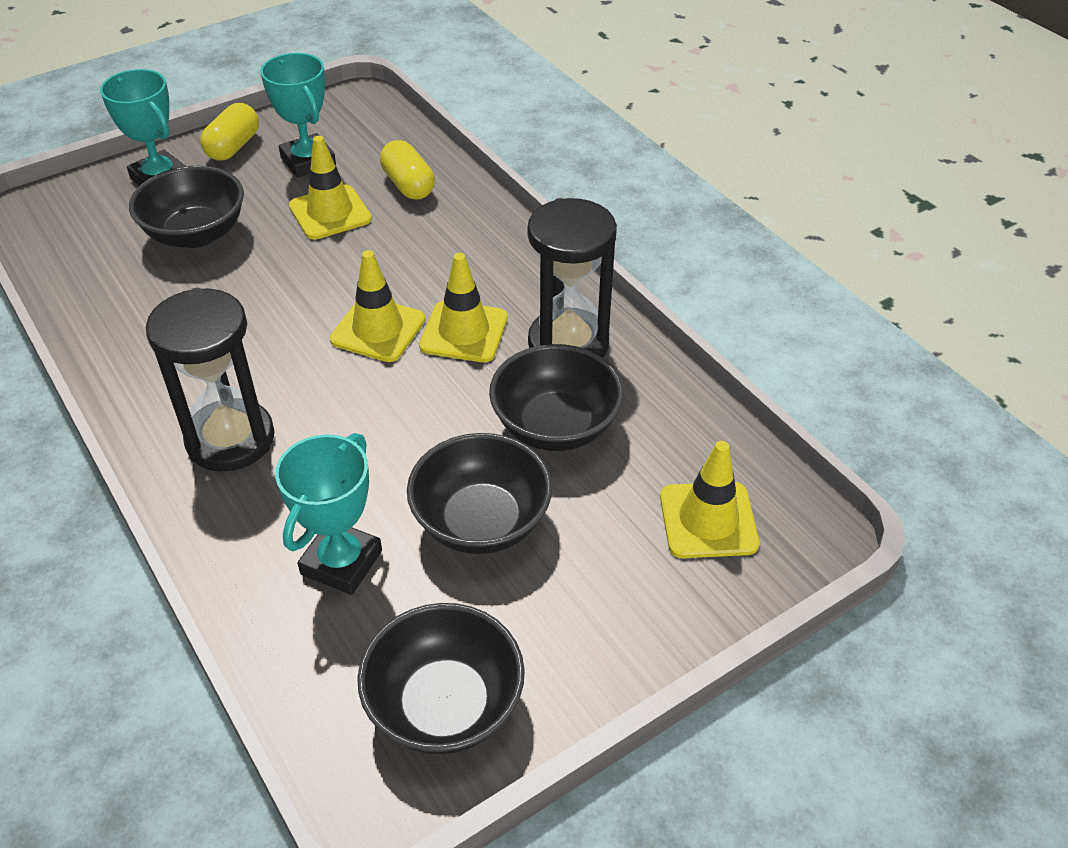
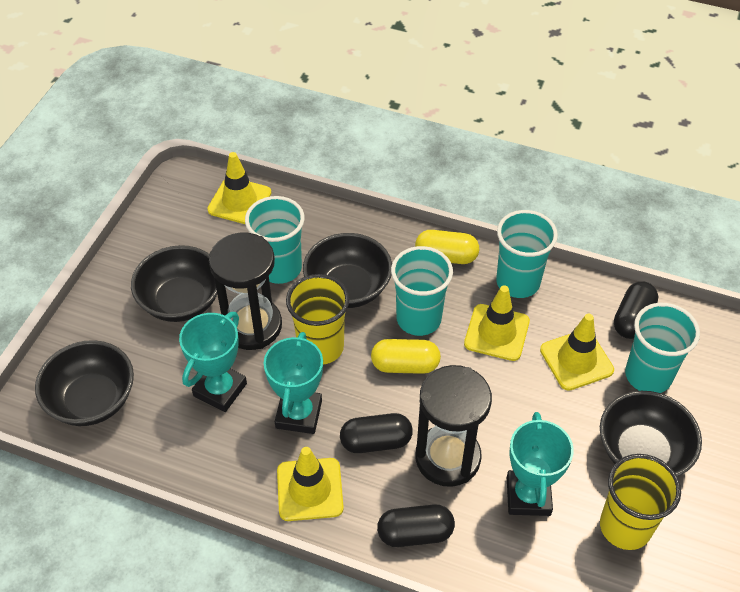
black capsule: none = 0 -> [340,413,413,453] [377,504,455,547] [614,281,658,339] = 3
turquoise cup: none = 0 -> [245,196,305,284] [391,246,453,336] [496,210,558,298] [625,303,700,393] = 4
yellow cup: none = 0 -> [286,274,350,364] [600,454,681,550] = 2

